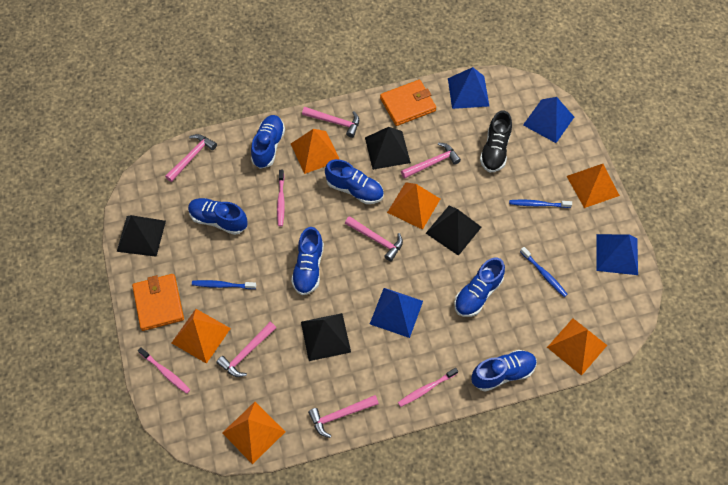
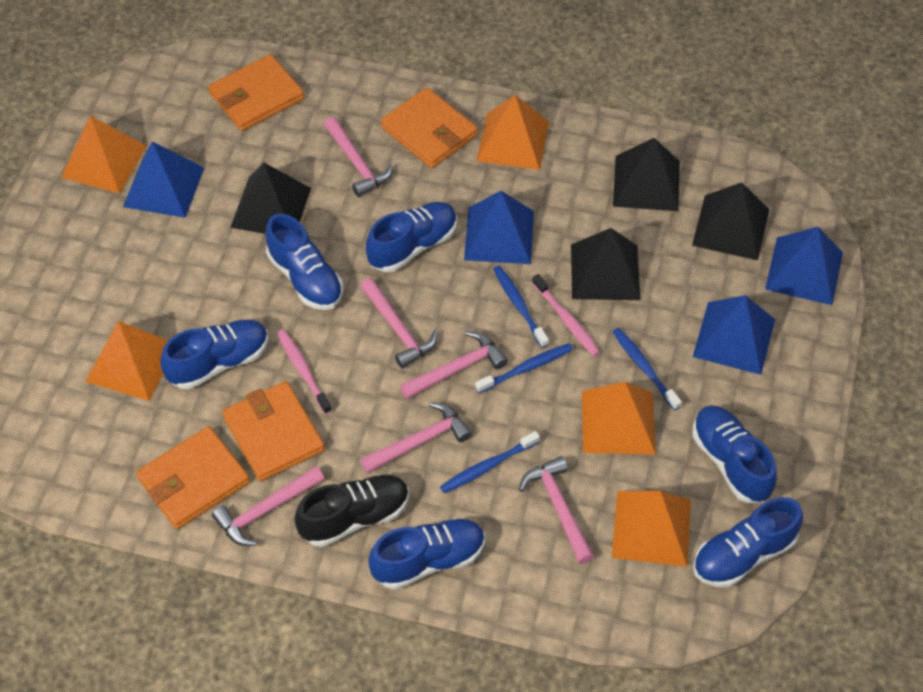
blue toothbrush: [192,280,256,289] [509,200,572,208] [520,247,568,297] = 3 -> [440,431,540,493] [475,343,573,393] [493,266,549,348] [612,328,682,411] = 4
orange pyramid: [172,309,231,364] [222,402,285,464] [291,129,340,174] [387,182,440,230] [547,318,607,376] [567,164,620,208] = 6 -> [61,115,147,194] [85,321,168,401] [476,95,549,170] [582,382,656,455] [612,491,691,567] = 5
orange wallet: [132,274,184,331] [380,80,436,126] = 2 -> [136,426,250,529] [208,54,304,131] [222,381,325,481] [381,87,478,168] = 4
pink toothbrush: [138,348,190,394] [277,170,285,226] [398,368,458,407] = 3 -> [277,329,332,414] [532,274,600,356] = 2

